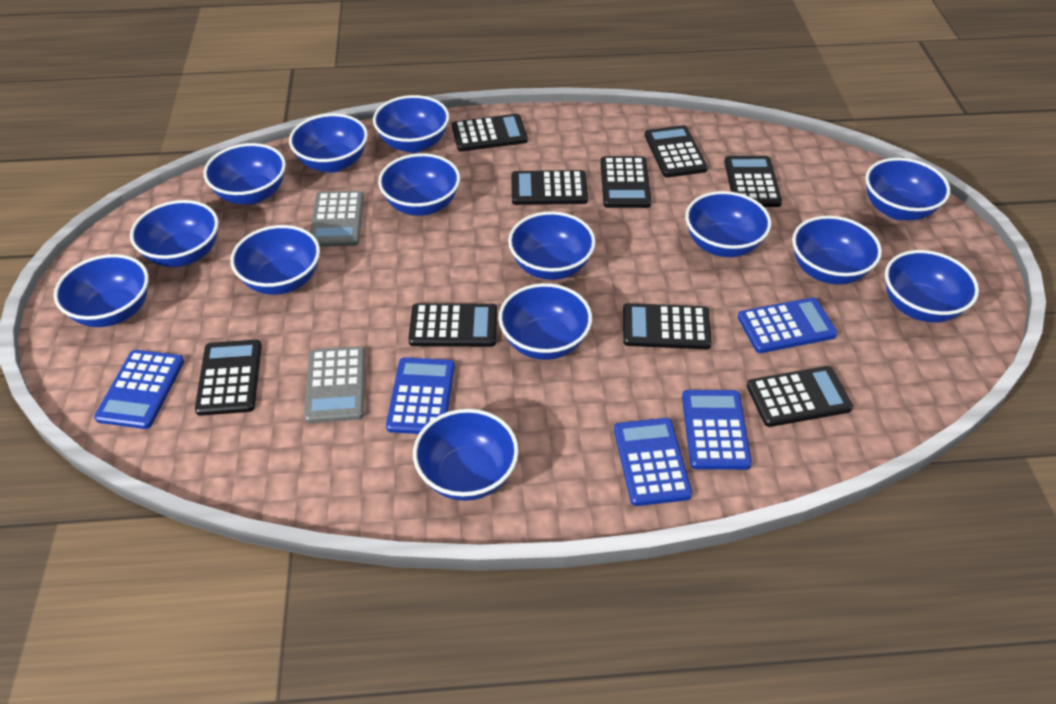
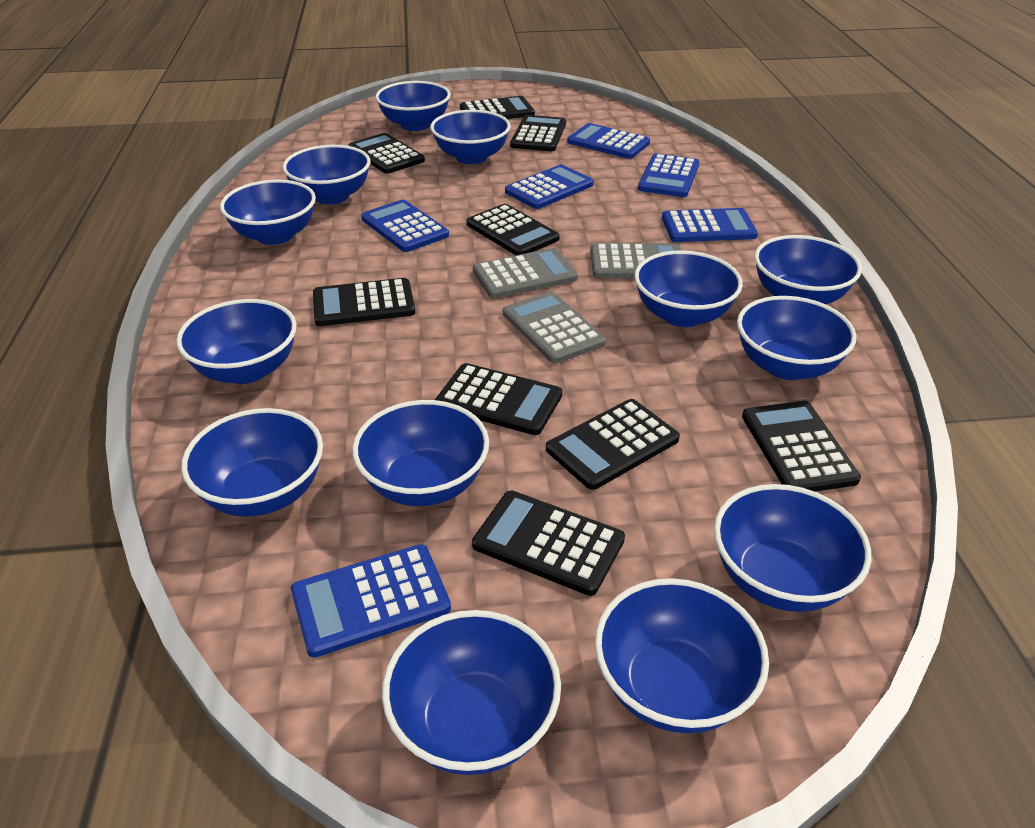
blue bowl: [54,254,149,327] [130,200,219,267] [203,143,286,205] [230,225,320,295] [289,114,368,173] [373,95,449,153] [378,153,460,216] [413,409,519,501] [498,283,592,360] [508,211,596,280] [685,191,771,257] [792,216,882,284] [865,158,950,220] [885,250,979,323] = 14 -> [176,299,297,384] [181,408,323,517] [220,179,316,245] [282,145,370,204] [352,400,489,506] [375,81,451,131] [382,610,561,775] [430,110,511,164] [595,578,769,733] [634,250,743,327] [714,484,871,612] [737,296,856,380] [754,235,862,304] = 13
blue calculator: [94,350,184,429] [386,357,455,434] [614,418,692,506] [682,390,752,470] [738,298,838,353] = 5 -> [291,544,451,658] [361,200,449,252] [505,165,594,209] [567,123,650,159] [638,153,700,197] [662,208,758,242] = 6
grey calculator: [304,346,365,423] [310,191,364,247] = 2 -> [473,248,578,298] [503,292,606,364] [590,243,681,278] = 3

